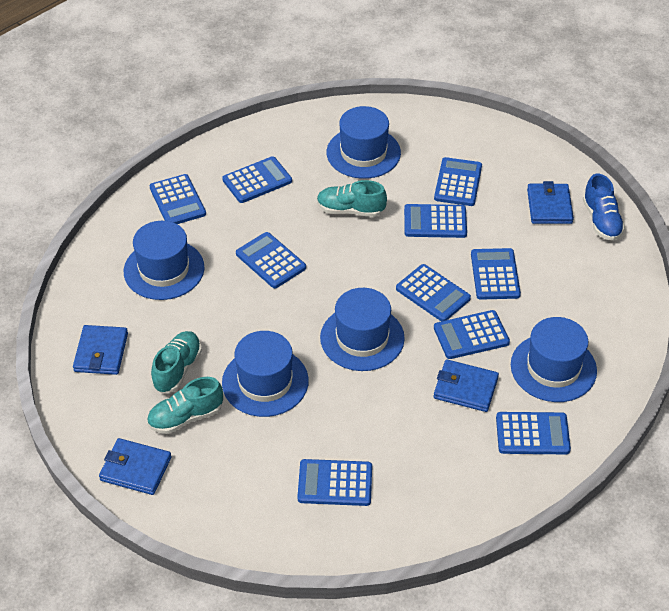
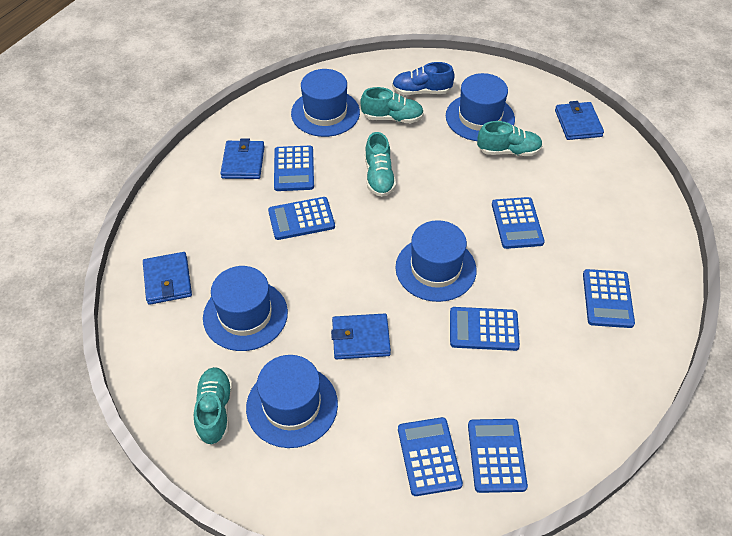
blue calculator: [149,174,206,224] [222,156,292,203] [236,232,306,288] [297,459,372,506] [396,264,471,321] [404,204,467,238] [434,157,482,206] [434,310,510,359] [471,248,521,300] [496,412,571,454] = 10 -> [268,197,335,240] [274,146,314,191] [398,417,463,496] [450,307,520,351] [468,419,528,493] [492,197,545,249] [583,269,635,328] = 7
turquoise shoe: [147,377,223,434] [151,331,202,393] [317,180,387,217] = 3 -> [194,367,232,445] [360,87,424,123] [365,132,396,197] [477,121,543,156] = 4

